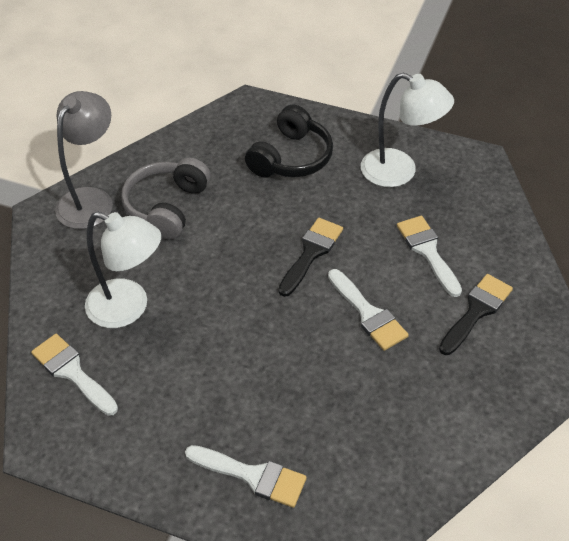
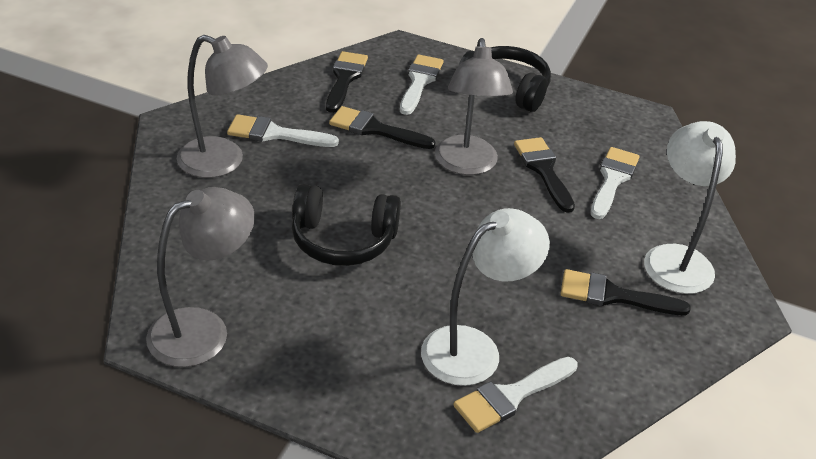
black brush: [278,218,343,297] [439,274,513,355] = 2 -> [326,51,368,113] [329,106,436,149] [514,137,575,213] [561,269,691,315] = 4
black headphones: [245,105,333,178] = 1 -> [292,184,401,266] [458,46,551,112] = 2
grey headphones: [121,158,211,240] = 1 -> none = 0
grey lamp: [55,91,113,229] = 1 -> [146,187,255,367] [177,35,268,178] [435,38,513,175] = 3

